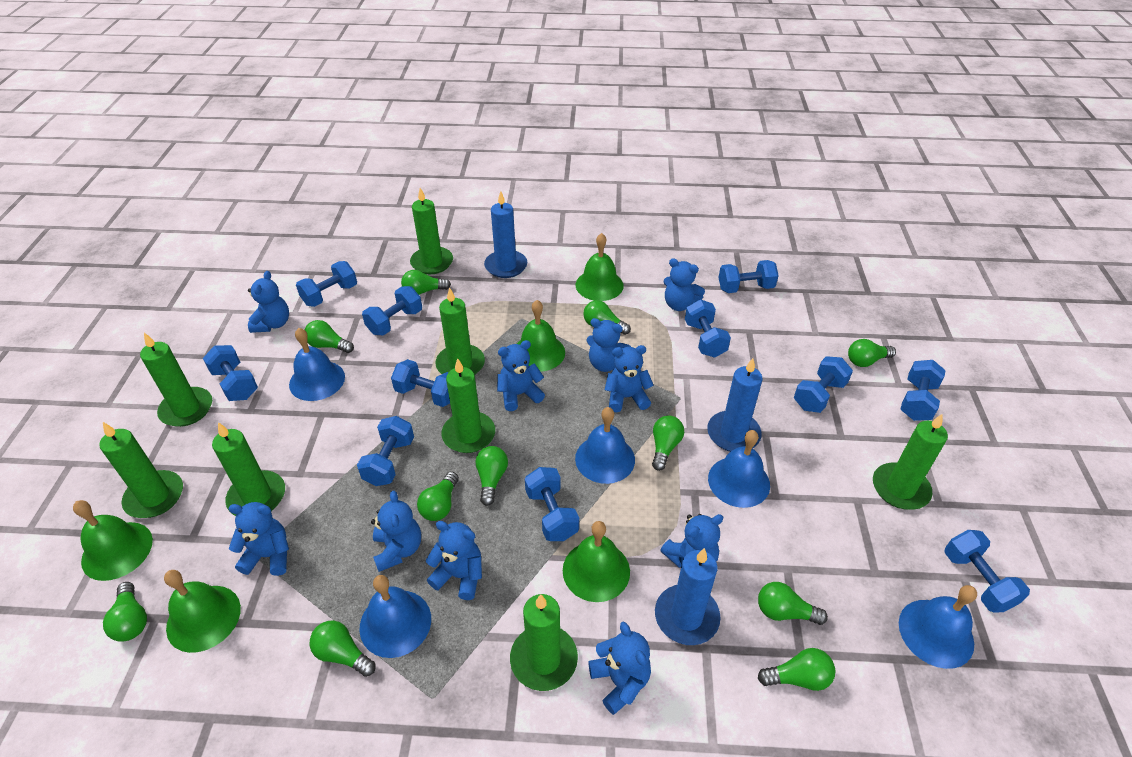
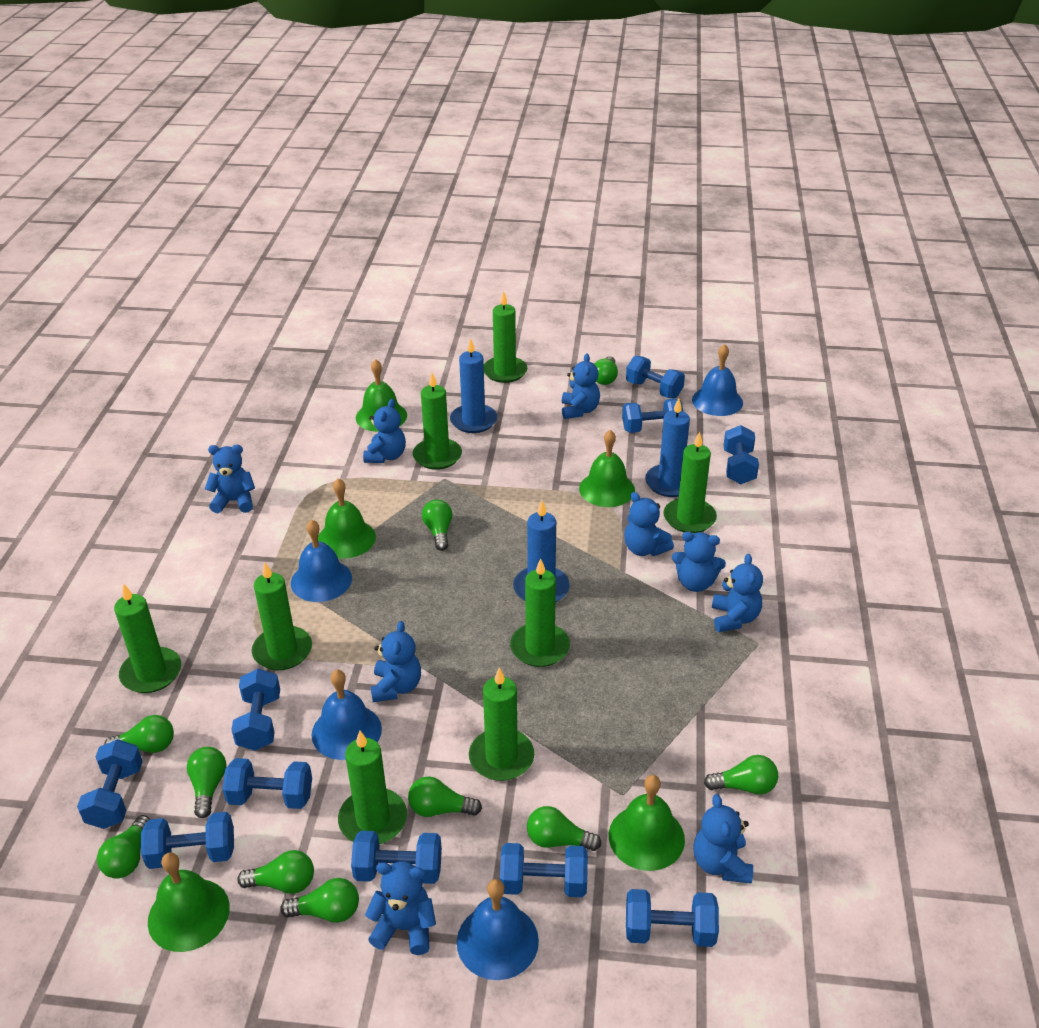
blue bell: [289,328,345,401] [359,575,431,658] [575,407,635,484] [708,430,770,508] [899,585,977,669] = 5 -> [291,520,352,602] [312,670,382,760] [457,879,539,980] [692,344,743,416] = 4
blue dumbbell: [203,345,258,401] [296,261,357,307] [357,416,414,486] [362,286,422,335] [391,359,450,407] [525,467,579,541] [685,299,731,357] [718,260,779,293] [794,356,853,413] [900,360,946,421] [944,530,1030,613] = 11 -> [77,739,143,829] [141,812,234,869] [222,758,312,809] [231,669,280,751] [351,831,442,884] [500,843,588,897] [622,399,684,433] [626,356,685,398] [626,889,719,947] [724,425,759,484] = 10
blue teddy bear: [229,502,289,576] [248,271,289,333] [371,491,421,572] [426,521,482,600] [497,340,545,411] [586,318,631,372] [588,622,651,715] [605,345,654,412] [660,514,723,568] [663,258,705,311] = 10 -> [205,445,255,513] [363,399,406,463] [365,861,436,955] [371,621,421,702] [562,354,600,419] [624,492,674,556] [672,531,726,592] [693,794,753,884] [712,554,763,632] = 9
green light bulb: [103,582,147,642] [305,320,354,353] [310,621,376,677] [401,270,451,295] [417,472,459,521] [476,446,508,506] [583,300,631,335] [652,415,684,471] [758,582,828,625] [758,648,835,691] [848,339,896,367] = 11 -> [97,815,150,879] [104,715,174,753] [187,747,226,818] [237,850,314,894] [280,878,359,923] [408,776,482,817] [422,500,452,551] [527,806,601,851] [594,356,618,385] [704,755,778,795] = 10

